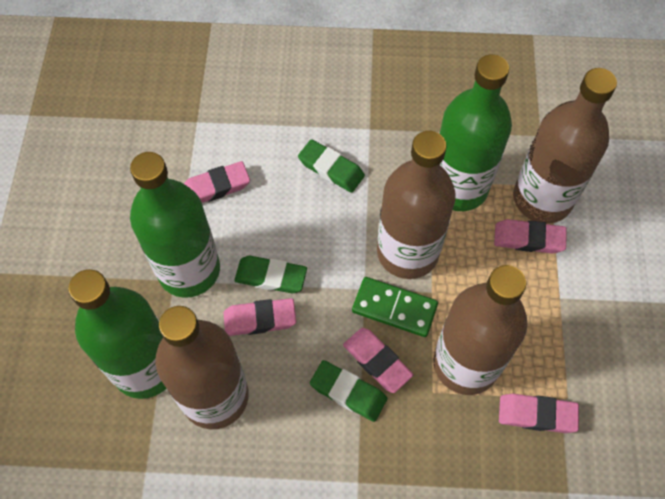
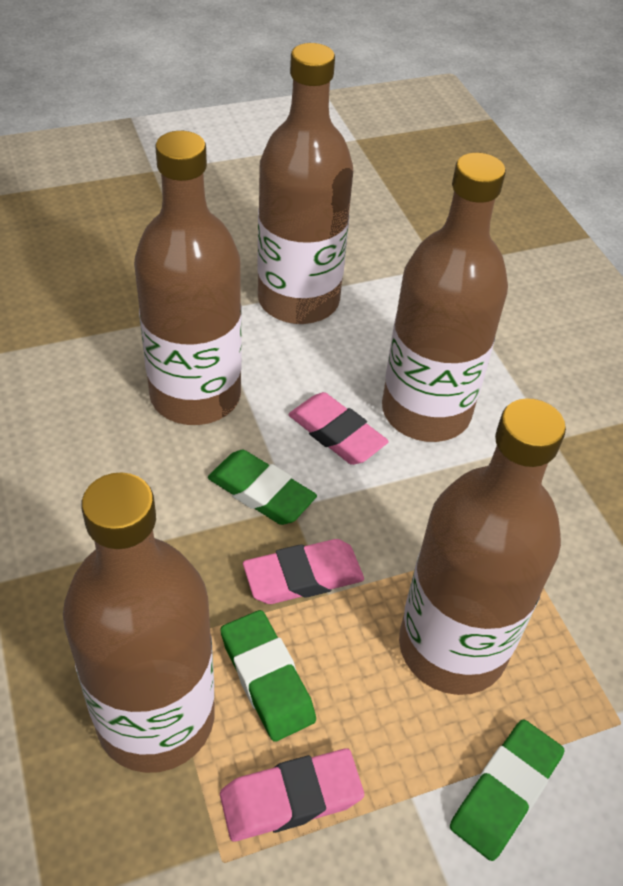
brown bottle: [155,306,249,429] [377,131,456,279] [433,265,528,395] [513,68,617,223] = 4 -> [63,472,215,773] [134,131,242,425] [257,43,353,324] [382,153,508,442] [399,398,566,695] = 5
green bottle: [68,269,167,399] [130,152,220,298] [440,54,512,211] = 3 -> none = 0
green domino: [352,277,438,337] = 1 -> none = 0
pink eraser: [184,161,250,203] [224,298,296,336] [343,328,413,393] [494,219,567,254] [499,394,579,433] = 5 -> [220,748,364,842] [243,539,364,604] [289,392,389,465] = 3

